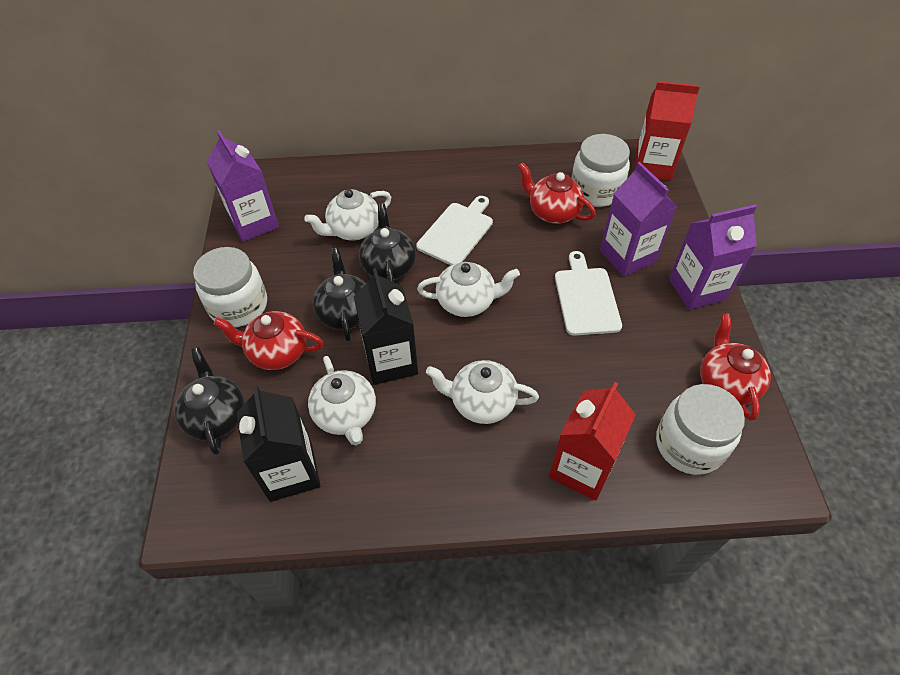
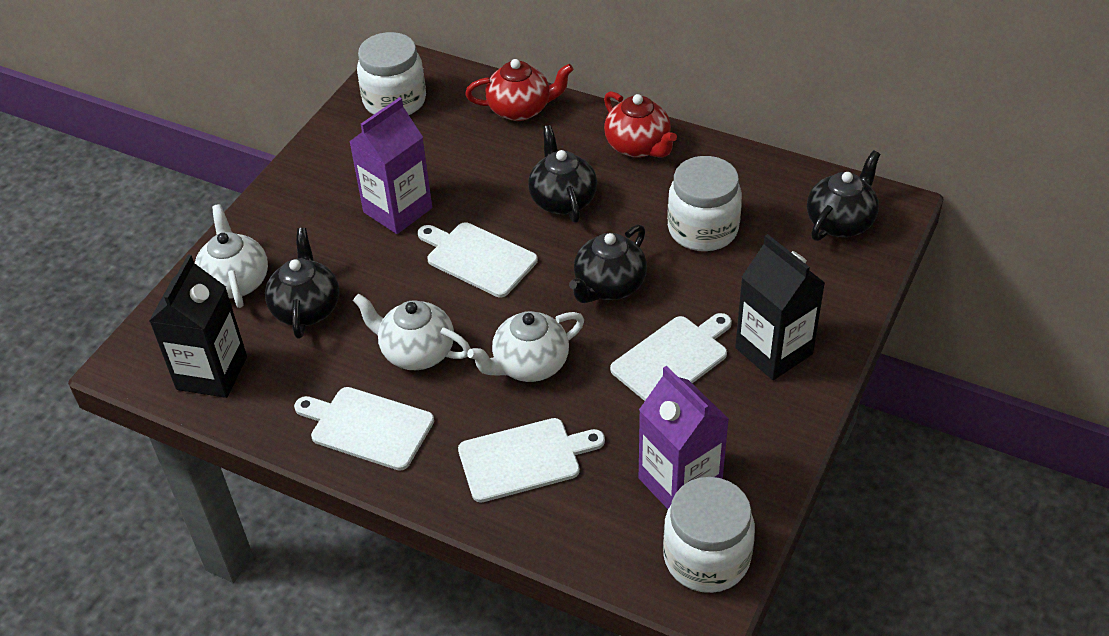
black teapot: [174,347,245,455] [313,248,366,341] [359,204,416,282] = 3 -> [265,228,339,338] [528,125,597,223] [569,225,647,303] [807,150,880,241] = 4
purple carton: [207,130,279,242] [600,162,677,277] [669,205,757,310] = 3 -> [349,97,432,234] [639,366,729,509] = 2
red carton: [549,382,636,501] [634,81,700,181] = 2 -> none = 0
red teapot: [214,311,324,370] [518,163,596,224] [700,313,771,421] = 3 -> [465,59,574,121] [604,91,677,158] = 2
white cutting board: [416,196,493,265] [555,251,622,336] = 2 -> [294,387,434,471] [418,222,538,298] [458,418,605,503] [610,313,732,401] = 4
white teapot: [304,189,391,240] [308,356,376,445] [417,262,520,317] [426,360,539,424] = 4 -> [195,204,268,308] [353,294,471,370] [467,311,584,382] = 3

